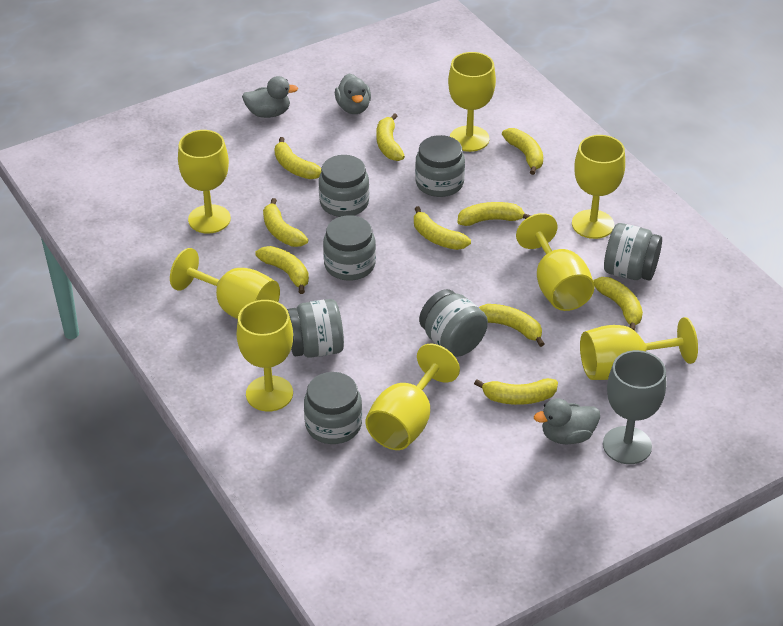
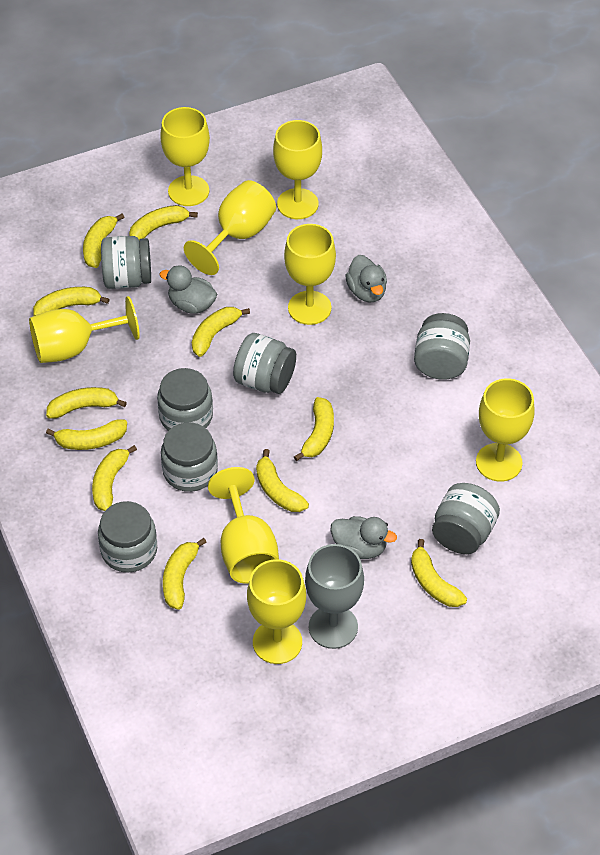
yellow banana: [255,246,309,294] [263,198,308,247] [275,137,321,179] [376,113,405,161] [414,206,471,250] [457,202,531,226] [474,378,558,405] [479,304,545,347] [502,128,543,175] [594,277,643,331] = 10 -> [33,287,110,316] [46,387,127,419] [46,419,127,450] [83,213,125,268] [92,445,137,511] [129,205,198,240] [163,538,207,610] [192,307,250,357] [256,449,309,512] [294,397,334,461] [411,539,467,607] = 11

